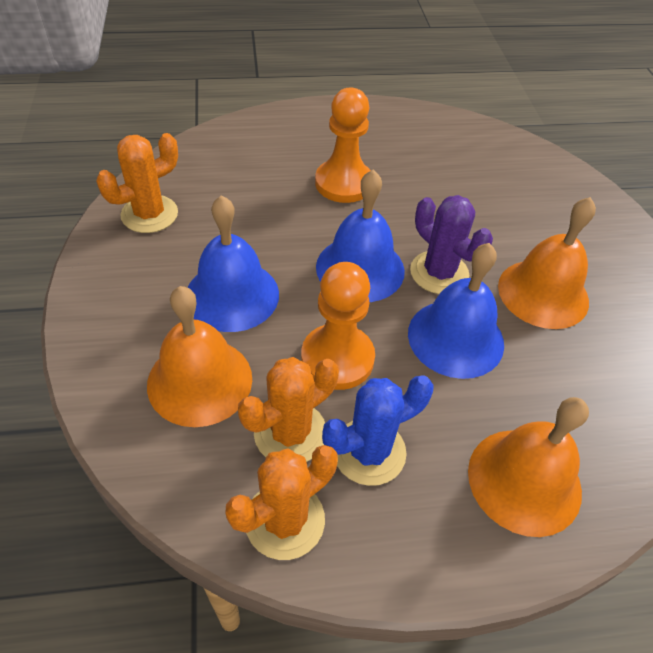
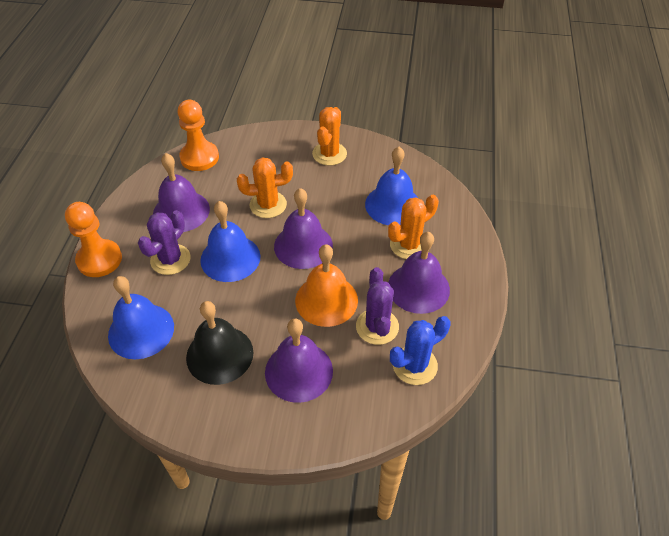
black bell: none = 0 -> [186,301,254,385] = 1
orange bell: [147,286,252,427] [468,397,589,537] [498,197,596,329] = 3 -> [295,244,358,327] = 1
purple bell: none = 0 -> [153,153,210,232] [265,319,333,403] [274,188,333,269] [388,232,450,314] = 4
purple cactus: [410,195,493,294] = 1 -> [138,210,191,275] [356,267,399,345] = 2

